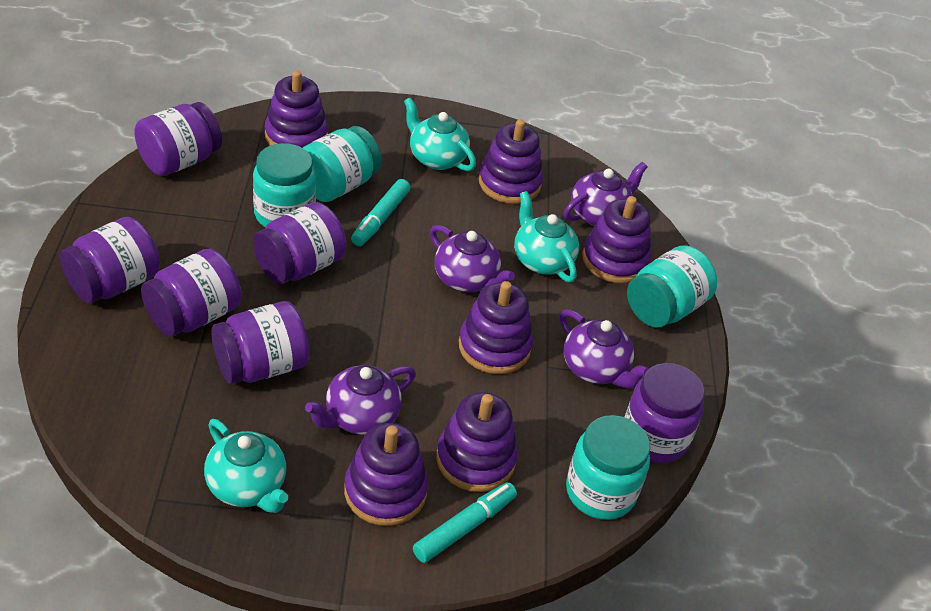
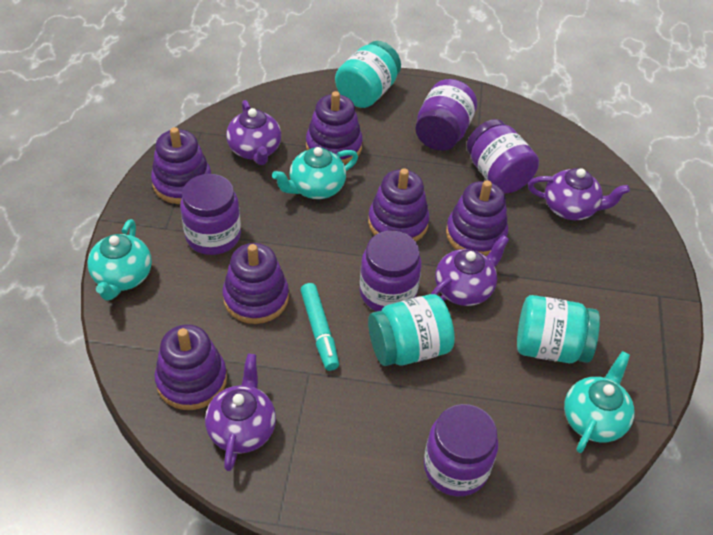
purple jar: [60,217,160,303] [134,102,222,176] [141,249,241,337] [211,301,310,384] [253,202,346,284] [625,363,705,463] = 6 -> [180,174,241,255] [360,231,422,311] [415,79,477,151] [424,404,498,496] [467,119,539,193] = 5
turquoise jar: [253,143,316,227] [303,126,382,202] [566,415,650,520] [627,245,717,328] = 4 -> [335,41,401,108] [368,294,455,366] [517,295,600,363] = 3
turquoise marker: [351,179,410,246] [413,482,517,563] = 2 -> [300,283,339,371] = 1

